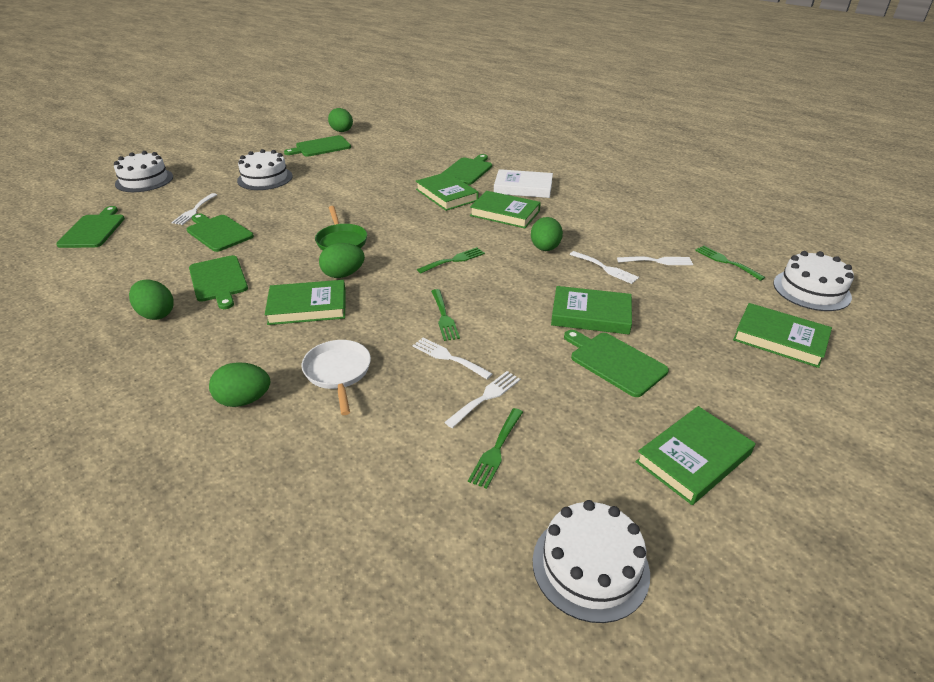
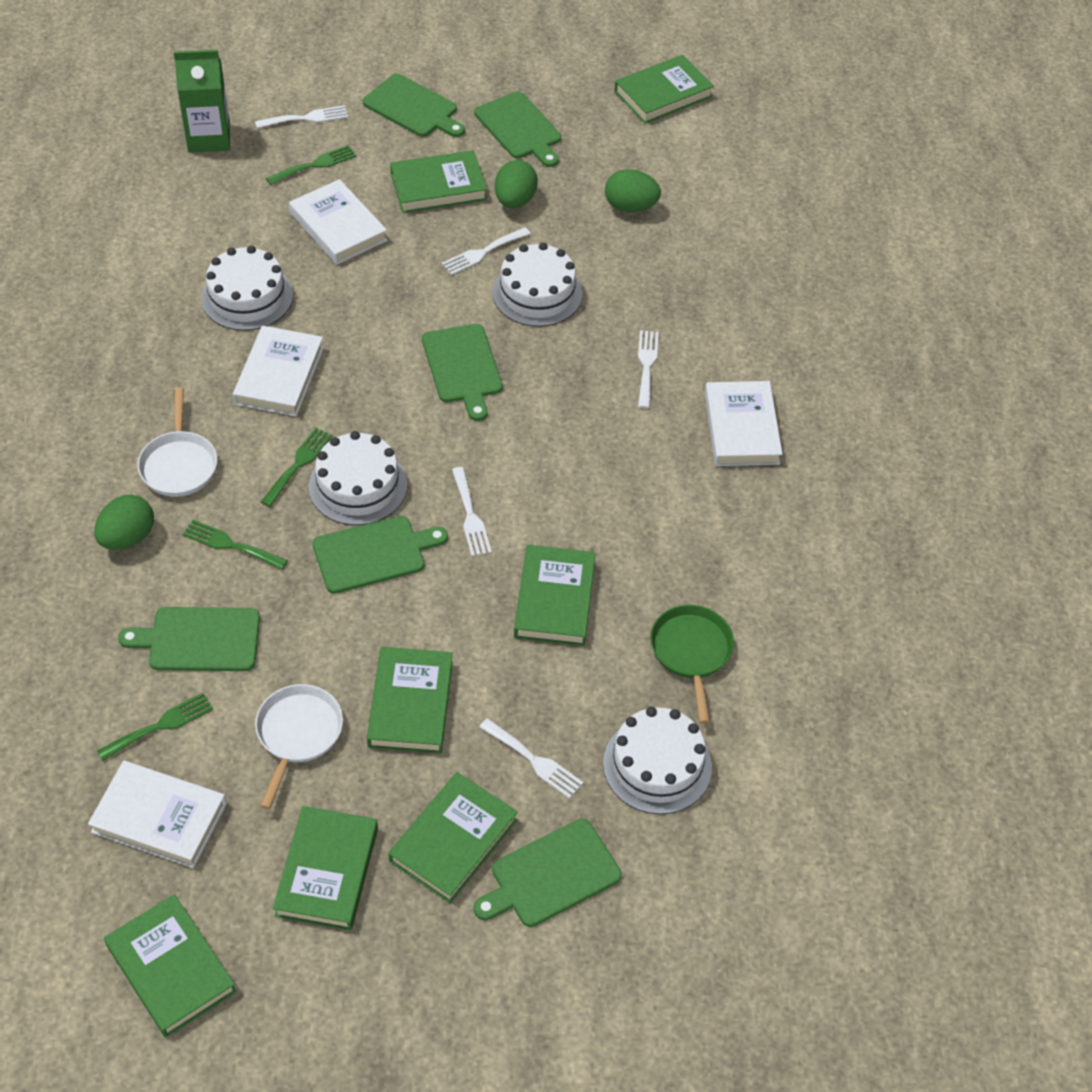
green book: [265,280,346,325] [416,172,479,211] [470,191,541,228] [551,286,632,335] [635,406,755,505] [733,303,832,368] = 6 -> [104,894,237,1037] [273,806,378,931] [367,647,453,754] [388,772,518,903] [390,150,487,213] [514,545,596,646] [614,55,714,124] = 7
green carton: none = 0 -> [174,50,230,153] = 1
green egg: [129,280,174,320] [209,362,270,407] [319,243,365,278] [328,108,353,132] [531,217,563,251] = 5 -> [94,494,154,550] [495,160,538,208] [605,169,661,212] = 3
white book: [494,169,553,198] = 1 -> [88,760,227,868] [233,325,324,416] [289,179,387,265] [705,381,782,466] = 4
white pan: [302,340,371,415] = 1 -> [137,388,217,497] [255,684,343,809] = 2

